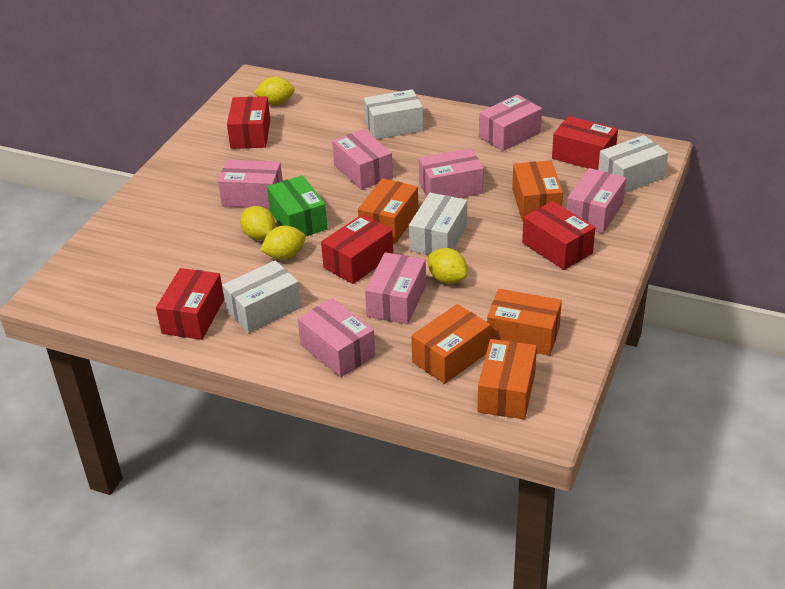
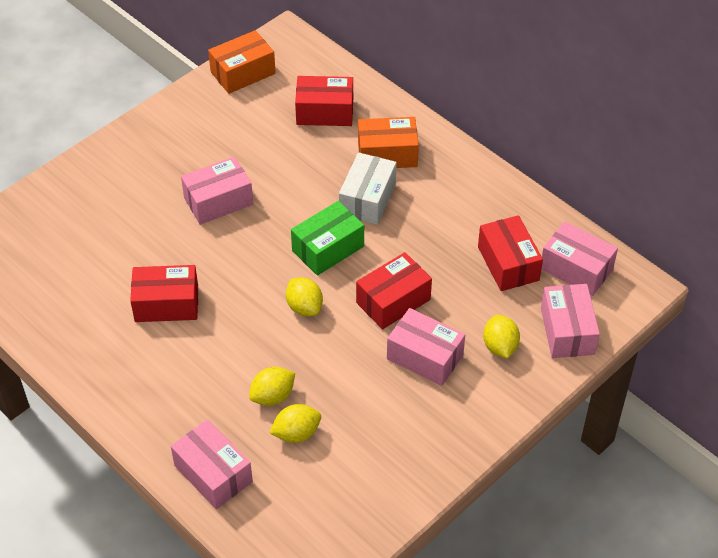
orange box: [358,178,419,244] [411,304,491,384] [478,339,537,419] [487,289,562,355] [512,160,563,221] = 5 -> [208,30,276,94] [358,117,419,168] = 2
pink box: [218,160,283,209] [297,298,375,377] [332,129,393,190] [365,252,426,324] [419,148,484,198] [479,95,542,151] [567,168,626,234] = 7 -> [171,419,253,509] [181,157,253,225] [387,308,465,386] [541,221,618,296] [541,284,600,358] = 5
red box: [156,268,224,340] [227,96,270,149] [321,214,393,284] [522,201,595,270] [552,116,618,170] = 5 -> [130,265,198,322] [295,76,353,126] [356,252,432,329] [478,215,543,291] = 4
white box: [222,260,301,333] [364,89,423,139] [409,193,467,255] [598,135,668,193] = 4 -> [339,152,397,225] = 1

